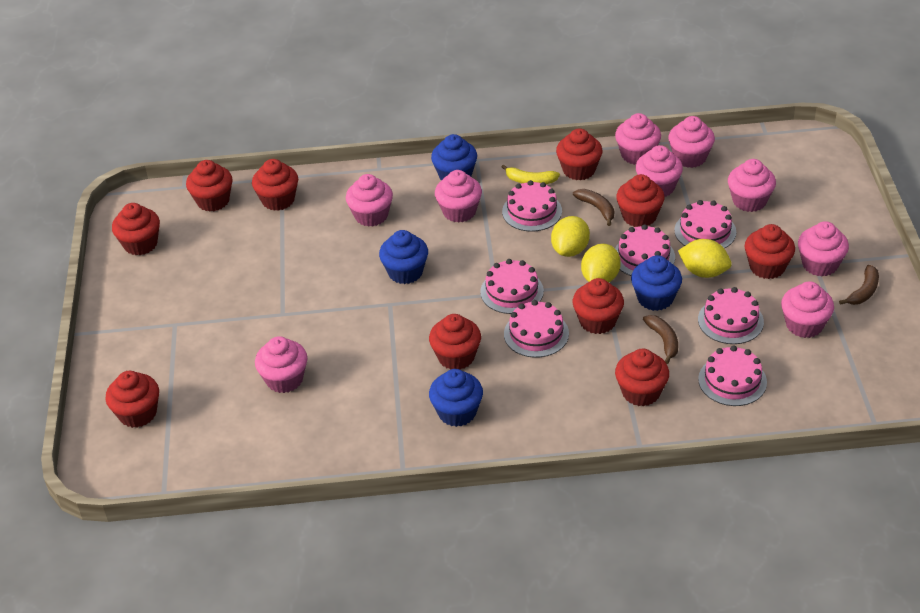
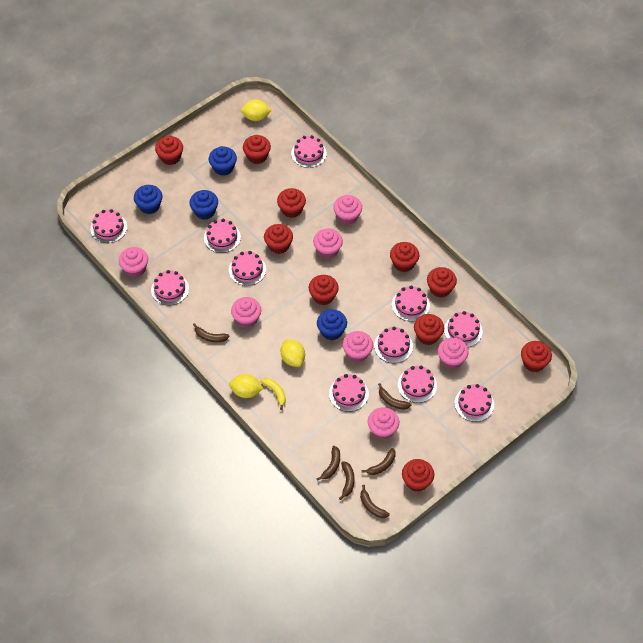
brown banana: [573,189,614,226] [643,315,678,364] [839,265,879,305] = 3 -> [193,323,229,342] [316,446,340,481] [339,461,355,500] [360,485,390,518] [362,448,396,475] [378,383,412,410] = 6
pink cake: [480,259,544,314] [502,180,562,232] [504,300,569,358] [615,224,675,276] [674,200,736,249] [698,287,764,344] [698,345,767,406] = 7 -> [90,209,127,243] [151,270,189,305] [204,219,241,253] [229,251,266,286] [291,135,327,168] [329,374,369,412] [374,326,413,363] [392,285,430,321] [398,366,437,403] [444,311,483,347] [455,384,494,422] = 11
pink cupcake: [255,336,307,393] [346,174,393,227] [435,170,482,223] [615,113,661,165] [636,145,683,197] [668,116,715,168] [728,159,776,212] [781,281,834,338] [798,221,849,276] = 9 -> [119,247,148,277] [231,297,261,328] [313,229,343,259] [333,195,362,225] [342,331,373,362] [368,407,399,439] [438,338,469,369] = 7

